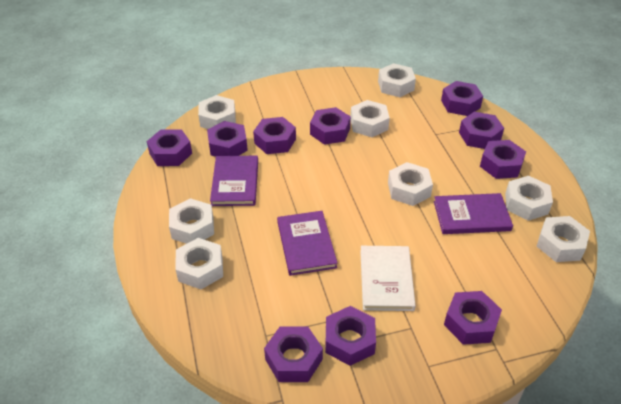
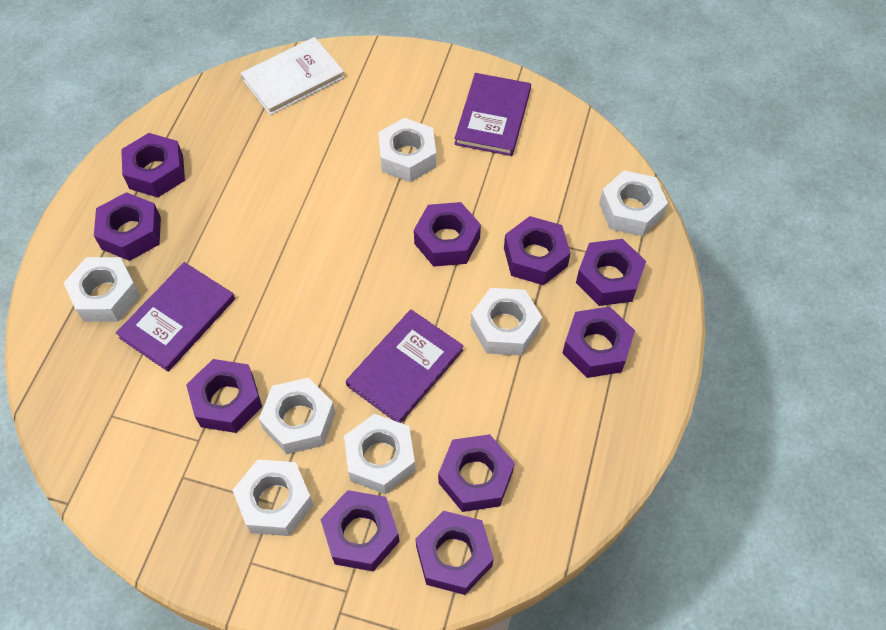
white nut: [169,198,214,244] [175,238,223,289] [198,95,236,129] [351,100,390,137] [378,63,416,97] [388,162,433,206] [505,176,553,221] [537,216,590,262] = 8 -> [64,257,140,322] [233,460,313,536] [259,378,336,454] [344,414,415,494] [378,118,436,182] [471,288,542,356] [599,171,668,236] = 7

